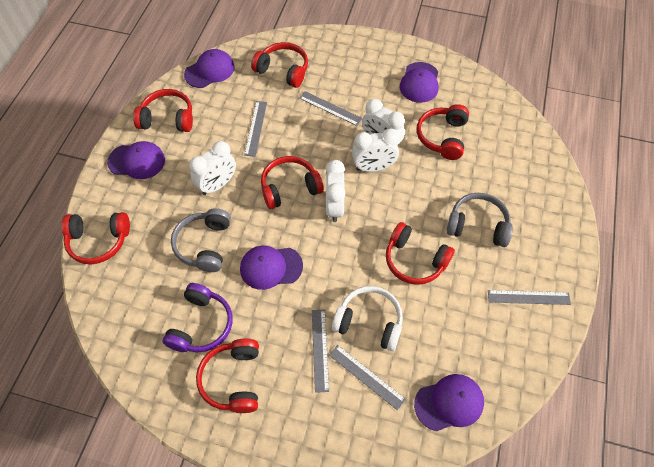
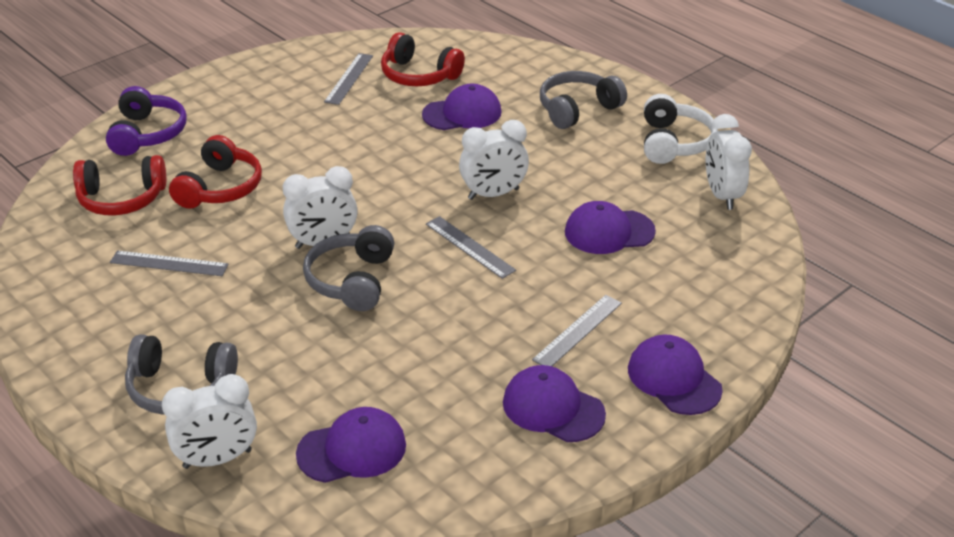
grey headphones: [171,208,231,272] [447,193,513,247] = 2 -> [125,334,238,415] [303,225,394,311] [540,71,627,129] = 3
grey ruler: [244,101,267,157] [299,91,363,126] [312,310,329,393] [329,345,406,410] [488,290,571,305] = 5 -> [110,250,228,276] [324,53,373,105] [426,216,516,279] [532,295,622,366] = 4
red headphones: [62,212,130,264] [133,89,193,132] [196,339,259,413] [251,42,308,88] [261,156,324,209] [386,222,455,285] [417,104,469,160] = 7 -> [73,155,166,215] [169,135,262,209] [381,32,465,86] = 3

